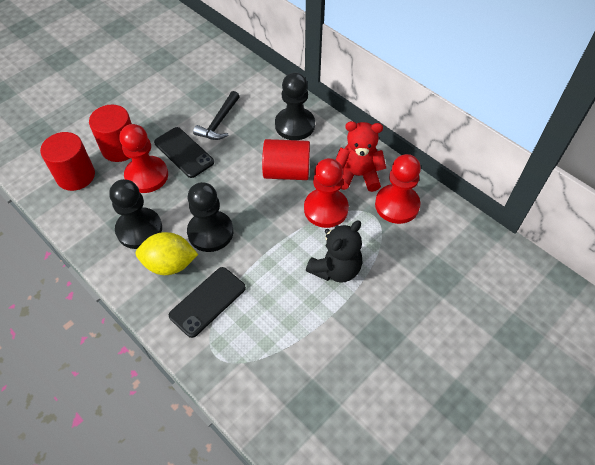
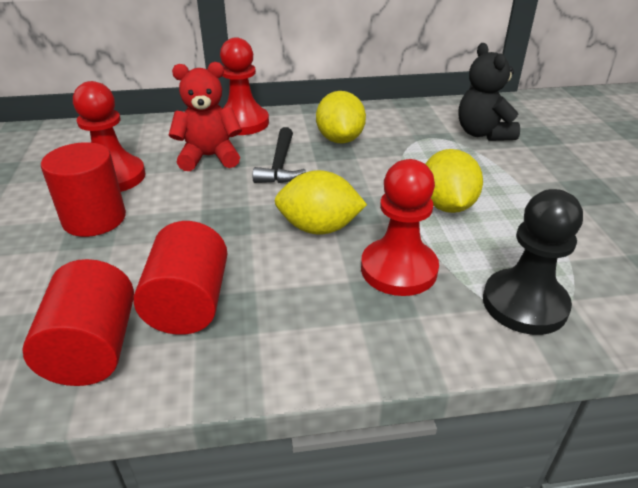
black pawn: [109,179,162,249] [187,182,233,252] [275,72,315,140] = 3 -> [483,189,583,335] = 1
black phone: [154,127,214,178] [169,267,246,338] = 2 -> none = 0
yellow lemon: [136,232,198,275] = 1 -> [274,170,367,235] [316,91,366,144] [425,149,483,213] = 3

